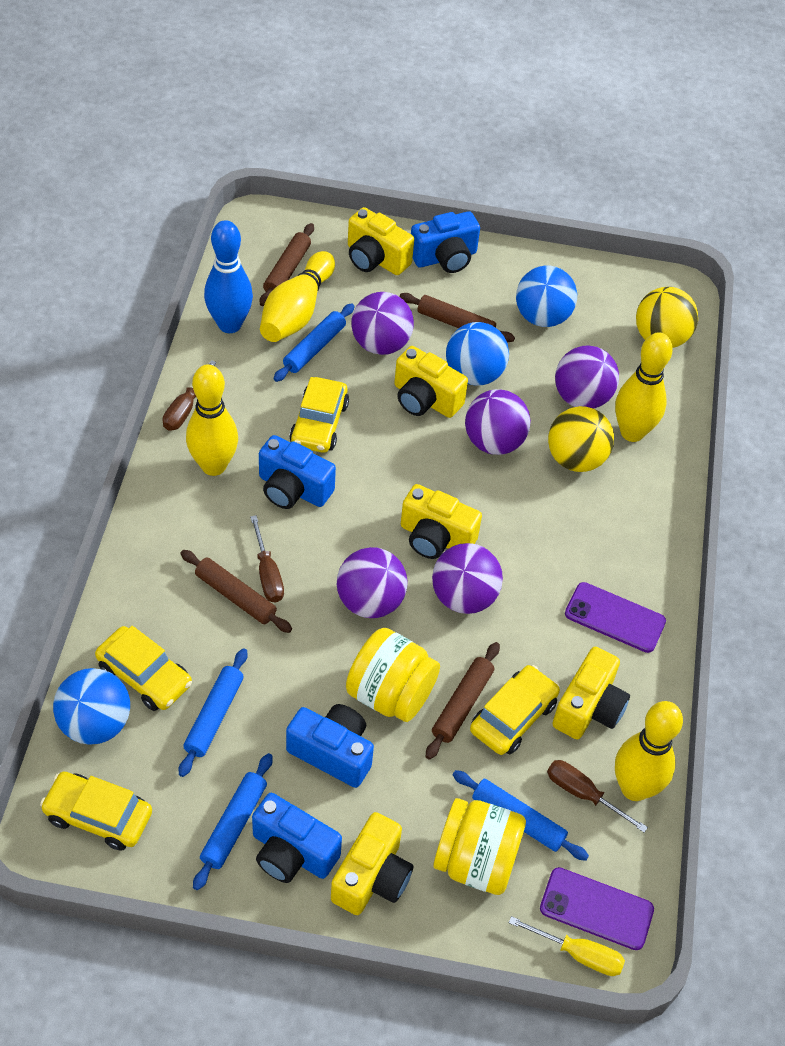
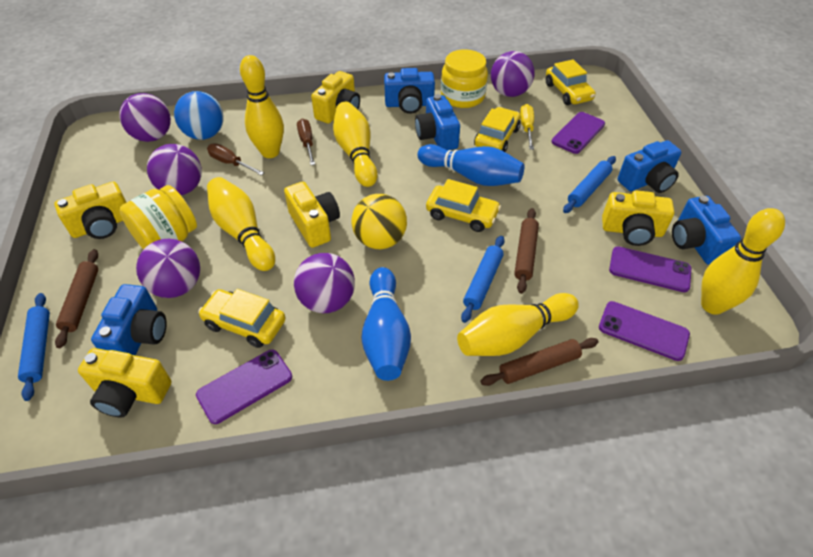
blue ball: [53,668,130,745] [446,322,509,386] [516,266,577,327] = 3 -> [174,91,223,140] = 1
blue bowling pin: [204,220,253,333] = 1 -> [362,267,411,381] [418,144,524,186] = 2
blue camera: [252,793,342,883] [259,435,336,509] [286,704,374,788] [411,211,480,273] = 4 -> [91,284,167,355] [384,68,435,114] [415,94,460,150] [618,140,681,193] [672,196,741,264] = 5
blue rolling pin: [179,648,247,777] [193,753,273,890] [274,303,355,382] [453,770,589,861] = 4 -> [18,293,50,401] [461,236,505,323] [563,156,616,213] = 3
brown rolling pin: [180,550,292,633] [260,223,314,306] [400,293,515,342] [426,642,500,759] = 4 -> [55,249,98,348] [481,338,599,386] [514,208,539,294] = 3
brown screwdriver: [163,360,216,431] [250,515,284,602] [547,760,648,832] = 3 -> [207,143,264,176] [297,119,315,165] = 2
purple phone: [540,867,654,950] [565,582,666,653] = 2 -> [196,350,292,424] [551,112,605,154] [599,301,690,361] [609,246,691,292] = 4
yellow ball: [548,406,614,472] [636,287,698,348] = 2 -> [351,194,407,249] = 1
yellow bowling pin: [186,364,238,476] [260,251,335,342] [615,333,673,442] [615,701,683,801] = 4 -> [207,177,275,271] [240,55,284,158] [333,102,378,187] [457,293,579,356] [701,208,785,315] = 5

